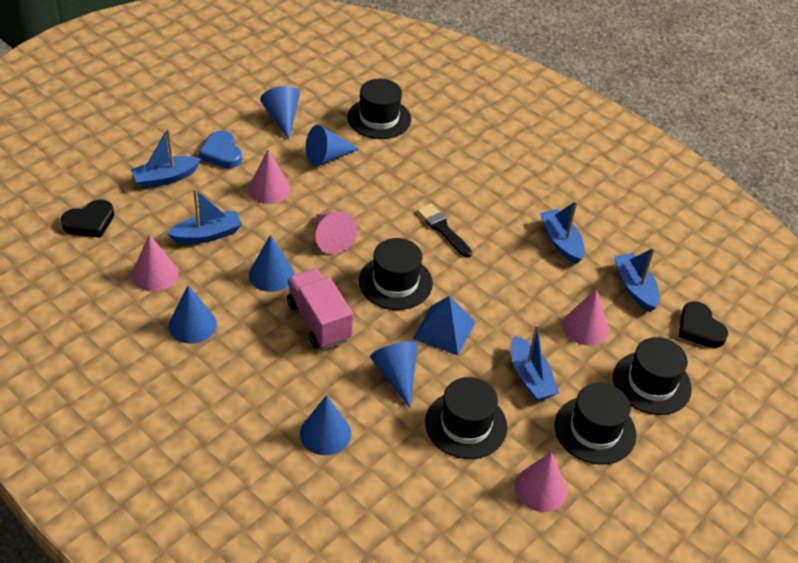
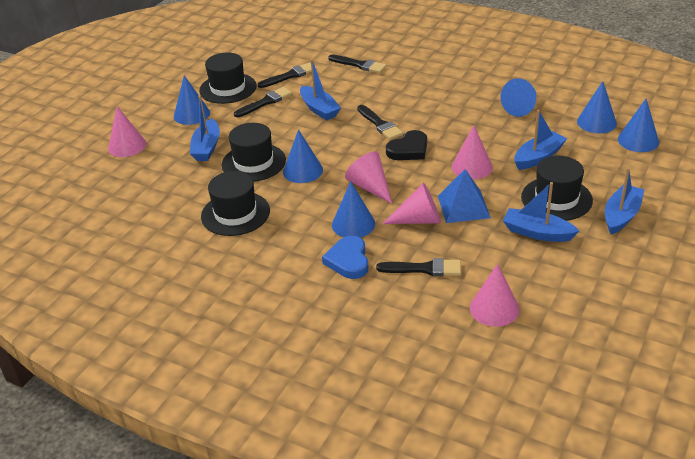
black brush: [417,204,472,258] = 1 -> [234,87,292,117] [258,62,317,88] [328,55,387,73] [357,105,403,140] [376,258,461,276] = 5
black hat: [347,79,411,139] [359,238,433,310] [425,377,507,459] [555,383,636,465] [613,337,692,415] = 5 -> [199,53,257,104] [201,171,270,236] [222,123,286,182] [521,156,593,221] = 4
black heart: [61,199,114,238] [678,301,728,348] = 2 -> [386,130,427,160] = 1
pink truck: [287,268,353,349] = 1 -> none = 0

